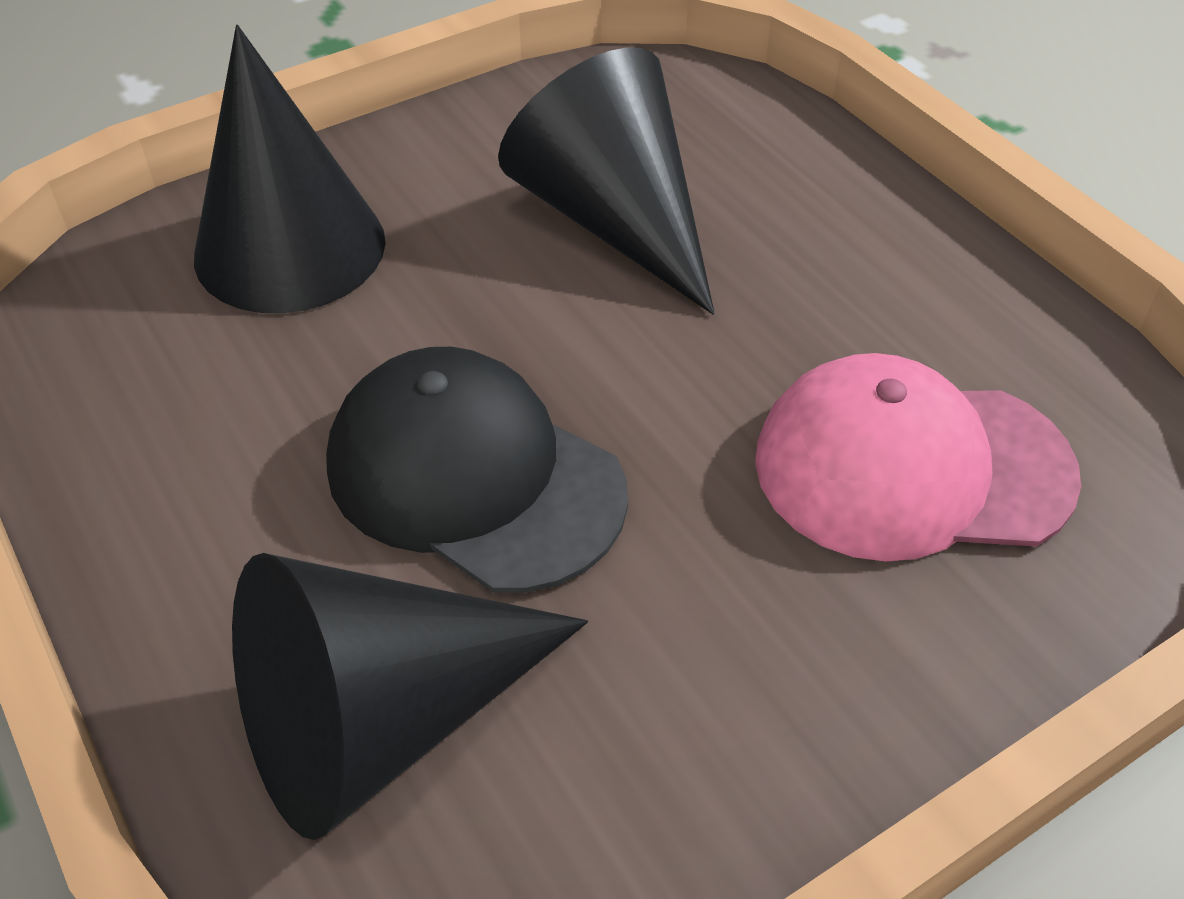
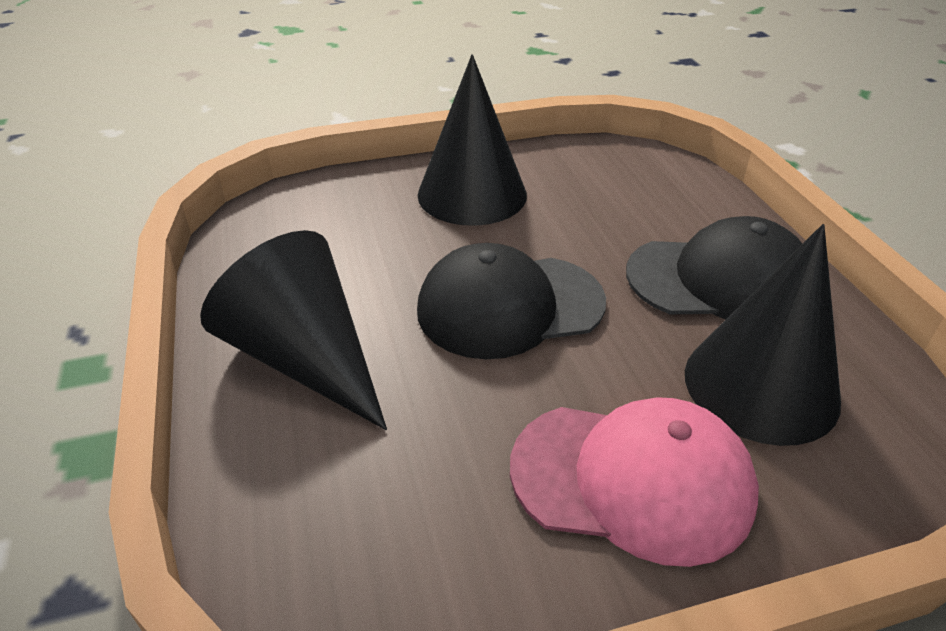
black cap: [326,347,628,593] = 1 -> [417,243,606,359] [626,216,802,319] = 2

